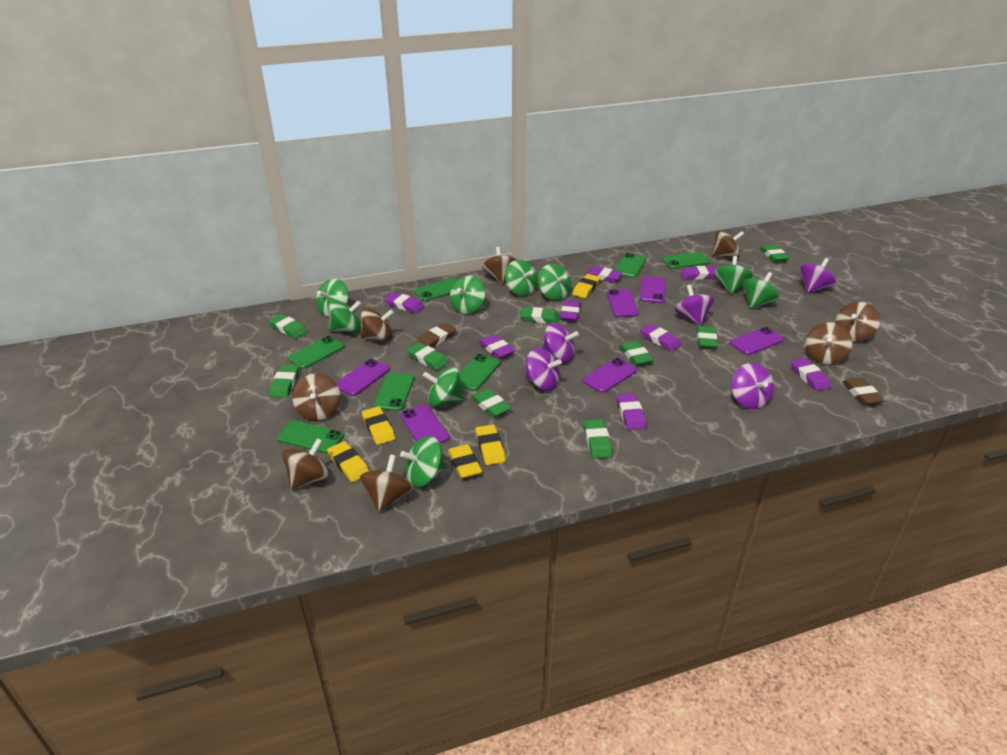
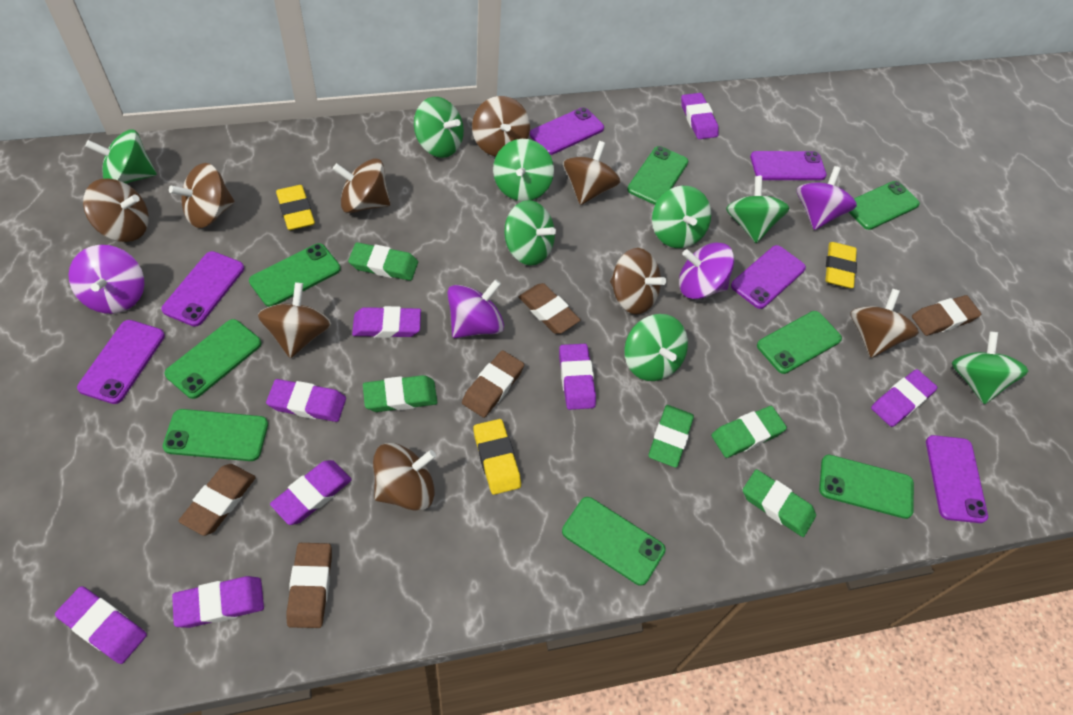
brown eraser: [416,323,456,348] [842,378,885,405] = 2 -> [179,464,256,536] [286,543,332,628] [462,350,524,418] [519,283,581,334] [912,295,981,336] = 5
brown spinning top: [282,438,330,490] [292,373,340,420] [360,454,413,512] [361,307,394,341] [482,247,516,284] [712,230,744,258] [806,322,852,365] [835,302,880,342] = 8 -> [83,178,149,242] [169,163,235,228] [258,282,331,358] [333,159,390,213] [373,443,436,511] [472,96,530,157] [563,141,620,205] [610,248,666,314] [850,289,919,358] = 9
green eraser: [269,314,307,339] [269,365,299,398] [407,342,448,370] [471,389,512,417] [520,307,560,323] [584,419,612,459] [619,341,654,366] [697,326,718,349] [760,245,789,262] = 9 -> [348,242,418,281] [363,375,437,412] [648,405,694,468] [711,406,787,458] [743,469,816,537] = 5
green phone: [277,420,344,454] [288,336,344,369] [374,373,414,411] [414,278,457,301] [459,354,500,391] [615,253,646,278] [662,252,710,269] = 7 -> [163,409,268,461] [164,319,262,399] [249,243,341,307] [562,497,666,586] [627,146,688,205] [757,311,842,374] [819,455,914,519] [849,181,920,230] = 8
green spinning top: [316,279,349,317] [329,300,361,332] [400,436,446,487] [423,366,464,407] [450,275,485,314] [505,260,538,296] [538,264,571,300] [714,256,753,294] [743,272,779,308] = 9 -> [85,129,157,184] [414,97,464,158] [493,139,554,201] [504,200,556,266] [624,314,688,381] [652,186,711,248] [726,176,790,243] [952,332,1028,404] = 8
purple spinning top: [525,348,562,390] [542,323,579,362] [675,285,714,325] [731,363,774,409] [800,258,836,293] = 5 -> [68,245,144,314] [447,279,504,338] [679,243,734,299] [797,166,857,230] = 4
yellow eraser: [327,441,369,482] [362,406,395,445] [448,444,482,479] [475,424,506,465] [572,274,600,298] = 5 -> [276,185,315,230] [473,419,521,495] [825,242,857,288] = 3

